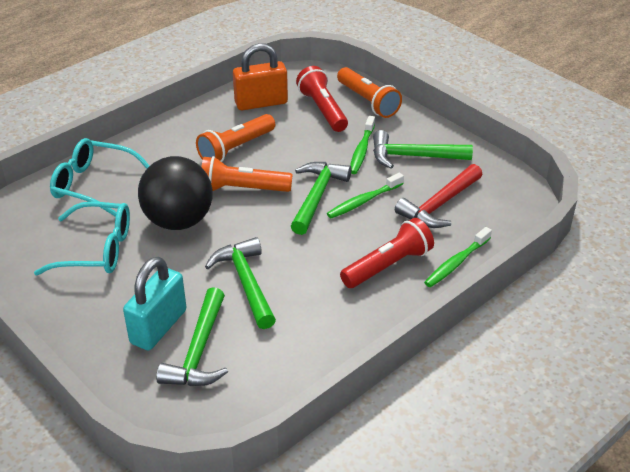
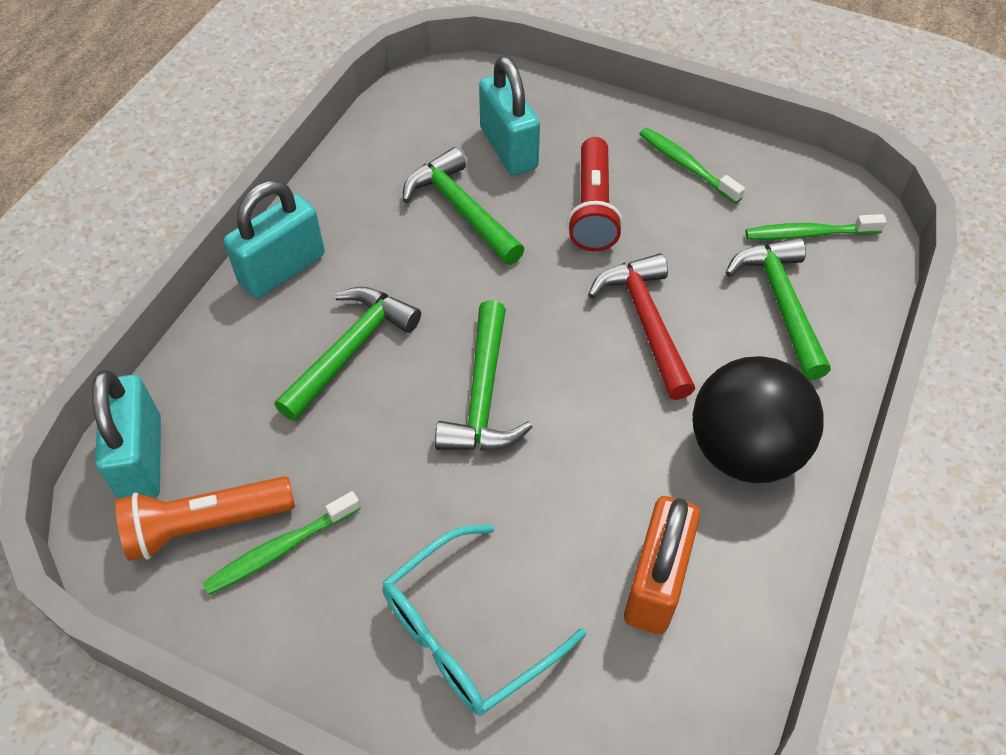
orange flashlight: [196,114,275,162] [202,156,293,192] [337,67,402,118] = 3 -> [116,476,295,561] = 1
red flashlight: [296,66,348,132] [340,218,434,288] = 2 -> [567,137,623,251] = 1
turquoise glasses: [34,202,130,276] [50,138,150,217] = 2 -> [383,524,586,716] = 1
turquoise padlock: [123,257,187,350] = 1 -> [92,370,161,499] [224,181,325,298] [479,56,540,175] = 3

